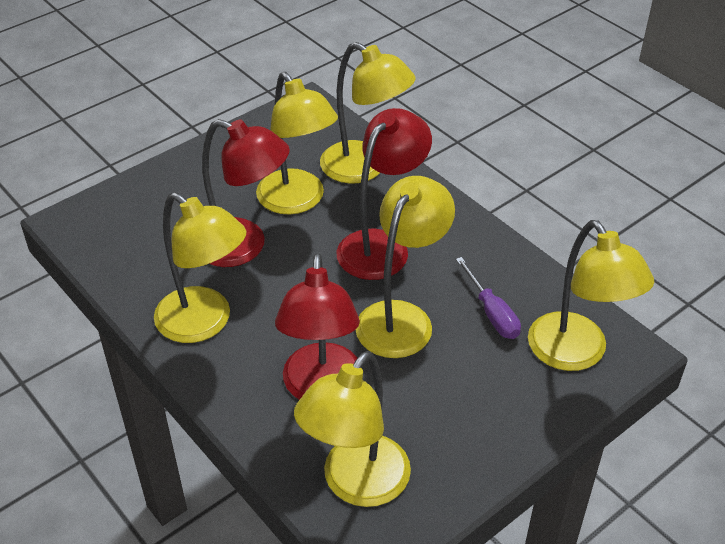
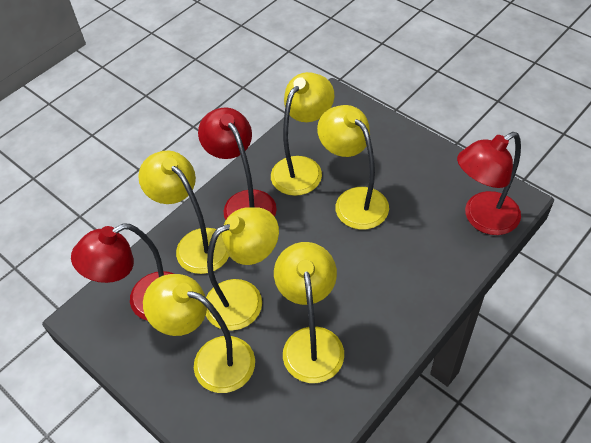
purple screwdriver: [456,257,521,339] = 1 -> none = 0

